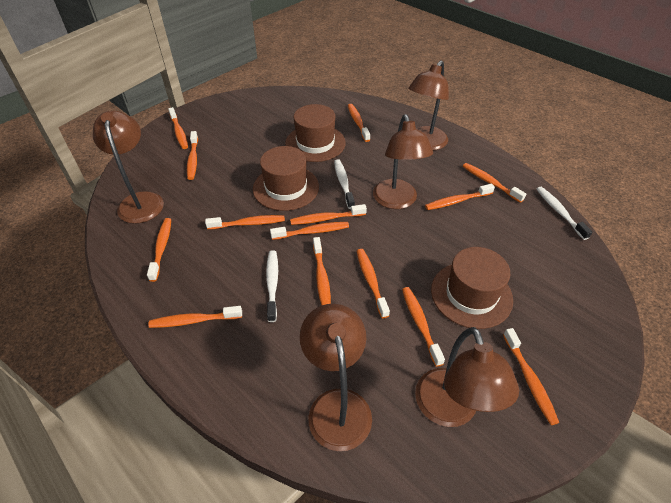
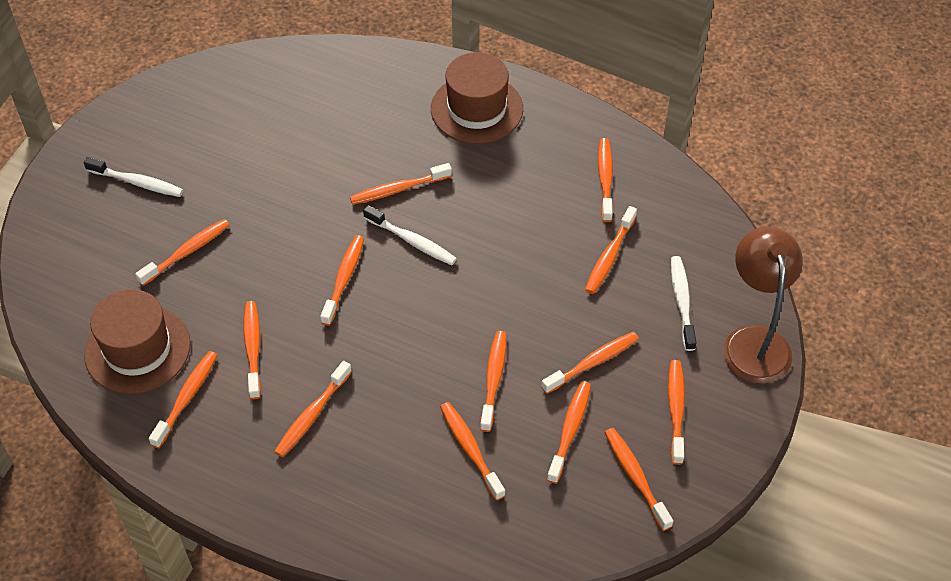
brown hat: [253,146,319,211] [285,104,346,162] [431,247,513,329] = 3 -> [84,289,190,394] [431,52,523,144] = 2
brown lamp: [93,111,164,224] [300,304,372,451] [373,114,433,209] [408,60,449,151] [415,327,519,427] = 5 -> [723,226,803,384] = 1

